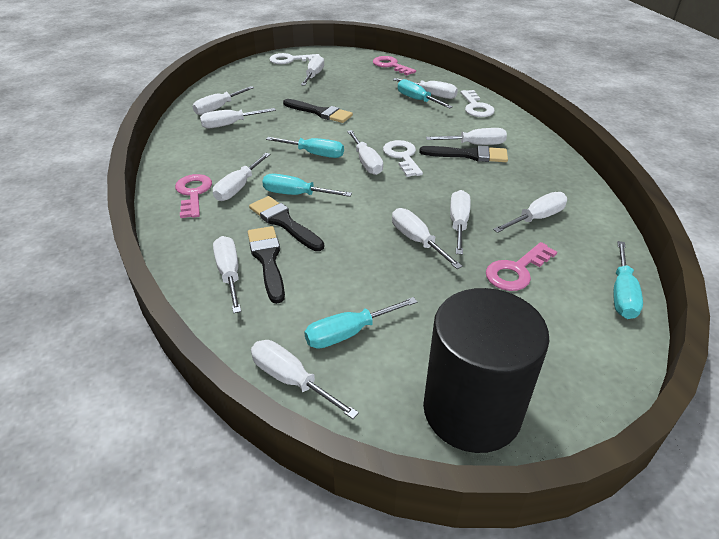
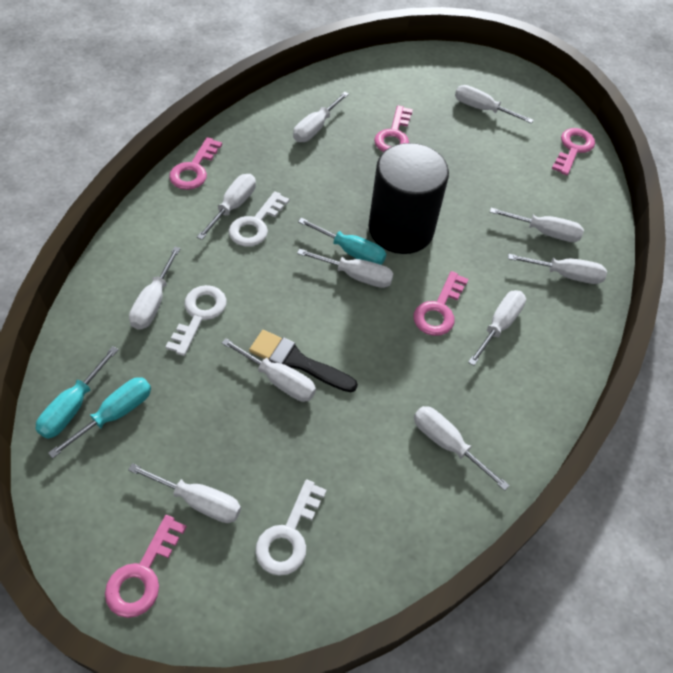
black brush: [248,226,285,304] [249,196,324,251] [283,99,353,123] [419,145,508,162] = 4 -> [249,330,358,392] = 1
pink key: [175,174,212,218] [373,56,416,75] [486,242,557,291] = 3 -> [105,515,187,618] [169,137,222,190] [374,105,413,152] [414,271,468,336] [552,128,595,175] = 5
turquoise screwdriver: [262,174,352,197] [266,137,344,158] [304,297,417,349] [398,79,453,109] [613,241,643,319] = 5 -> [36,346,119,439] [48,377,151,458] [298,218,386,265] = 3
white screwdriver: [193,86,254,115] [200,108,276,128] [213,153,270,201] [213,236,241,313] [251,340,359,419] [301,55,324,86] [347,130,383,175] [392,208,463,269] [393,78,458,99] [426,128,507,145] [450,190,470,255] [493,192,567,233] = 12 -> [128,463,241,523] [129,247,181,330] [197,174,256,240] [222,338,316,402] [293,92,349,142] [297,249,394,288] [414,406,510,491] [455,85,534,124] [468,290,526,366] [490,208,584,242] [508,254,607,284] = 11

